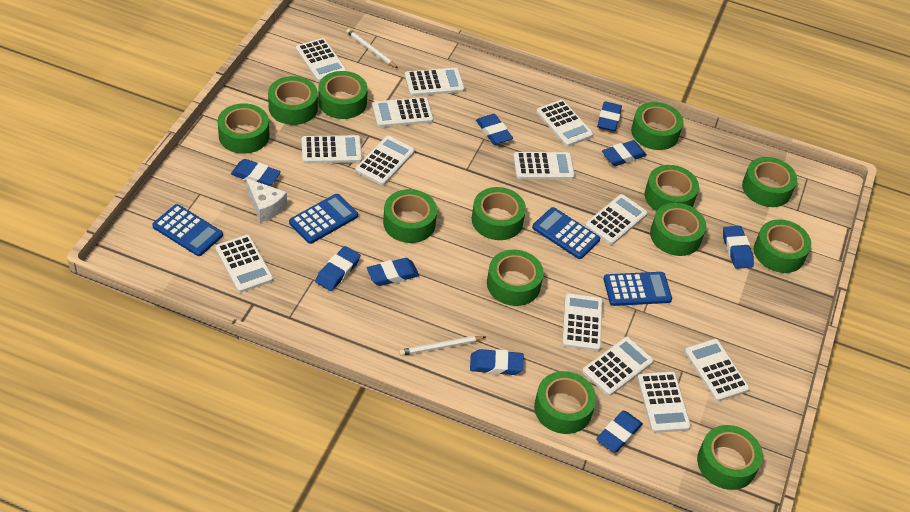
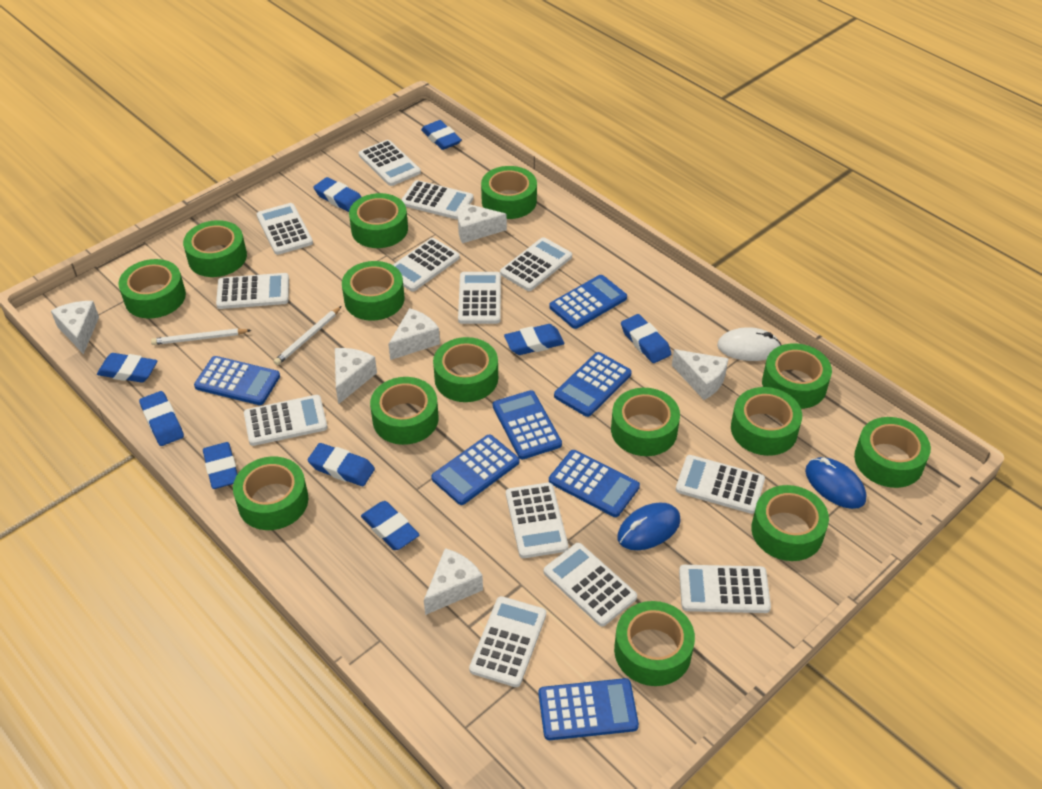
blue calculator: [152,204,223,256] [289,194,358,244] [532,207,600,259] [603,272,672,306] = 4 -> [194,356,280,405] [431,434,519,505] [493,390,562,459] [538,678,639,740] [549,275,627,329] [549,450,640,517] [554,352,632,417] = 7
blue mouse: none = 0 -> [617,502,681,550] [805,457,866,509] = 2
green tape: [217,103,269,154] [268,76,318,125] [318,71,368,119] [383,189,437,243] [472,187,526,240] [487,250,544,306] [534,371,596,434] [631,102,683,150] [644,165,699,211] [650,203,706,256] [697,425,763,490] [742,157,797,207] [754,219,811,273] = 13 -> [119,259,186,319] [183,220,247,277] [233,456,309,530] [342,261,404,321] [349,193,408,248] [370,377,439,445] [433,337,498,402] [481,166,537,219] [611,388,680,456] [614,601,695,686] [731,387,802,456] [751,485,829,561] [762,343,832,409] [854,417,931,488] = 14
white cheese: [246,178,287,223] = 1 -> [51,301,99,354] [335,348,377,404] [388,308,440,360] [424,548,483,615] [458,203,507,243] [672,349,729,400] = 6
white mouse: none = 0 -> [717,327,781,361] = 1

